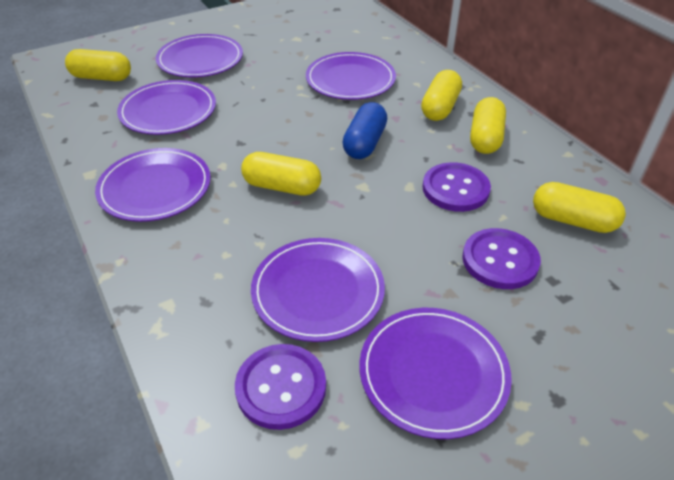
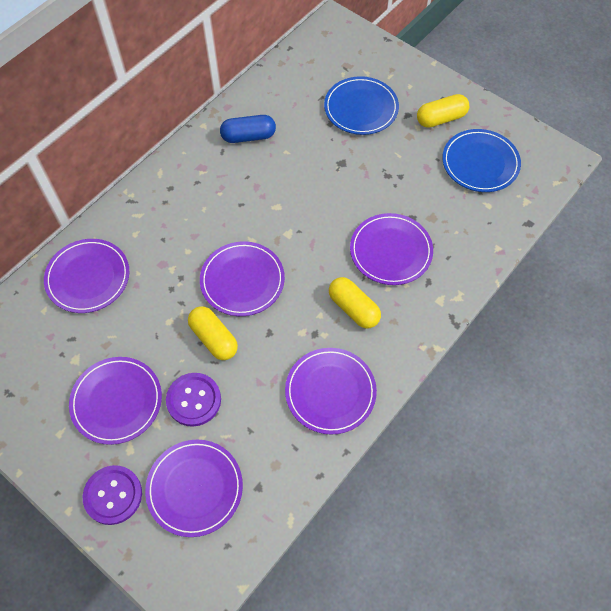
blue plate: none = 0 -> [324,76,399,135] [442,129,521,192] = 2
purple button: [235,344,326,430] [423,162,491,212] [462,228,541,289] = 3 -> [83,465,142,525] [166,373,221,427] = 2
yellow capsule: [65,49,131,81] [241,152,321,196] [421,70,462,121] [470,97,506,154] [533,182,626,233] = 5 -> [188,306,238,360] [329,277,381,328] [417,94,469,128] = 3

